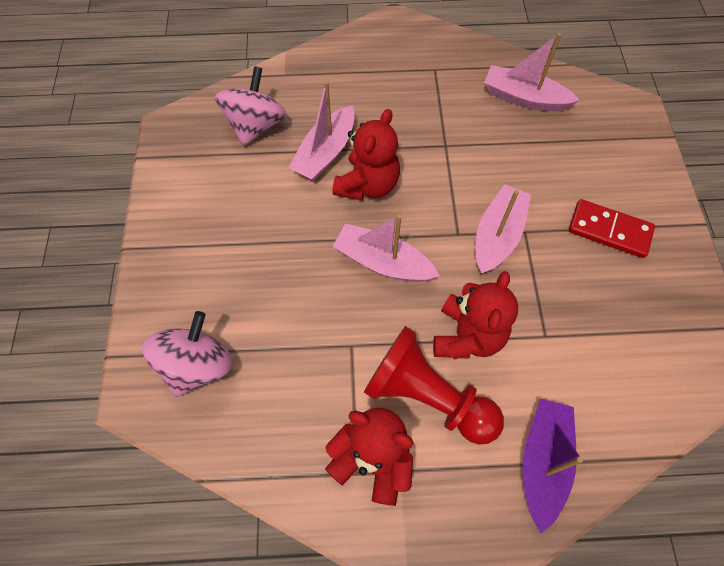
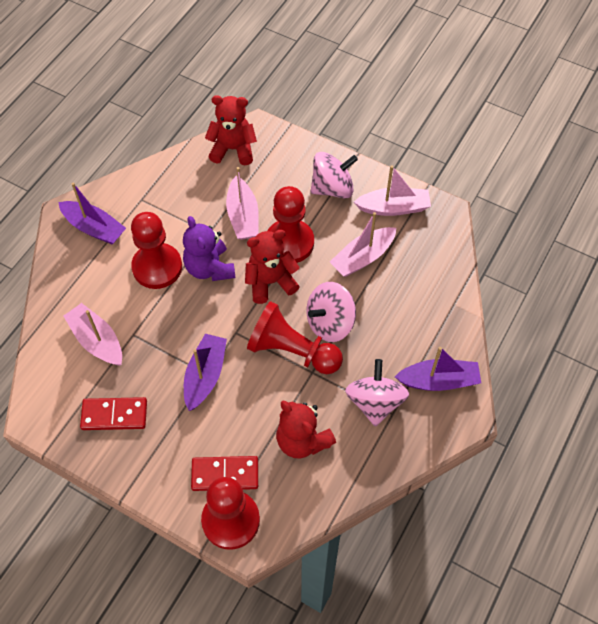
pink spinning top: [142,311,233,397] [215,66,286,146] = 2 -> [306,282,356,342] [311,152,358,198] [345,359,409,427] = 3
purple boat: [523,398,583,533] = 1 -> [58,182,126,245] [184,334,227,411] [395,347,481,391] = 3
purple teddy bear: none = 0 -> [183,216,236,281] = 1
red domino: [569,199,655,258] = 1 -> [80,397,147,430] [191,456,258,491] = 2
red pawn: [364,326,504,445] = 1 -> [131,212,182,289] [201,477,260,550] [247,301,343,374] [267,186,314,263] = 4

